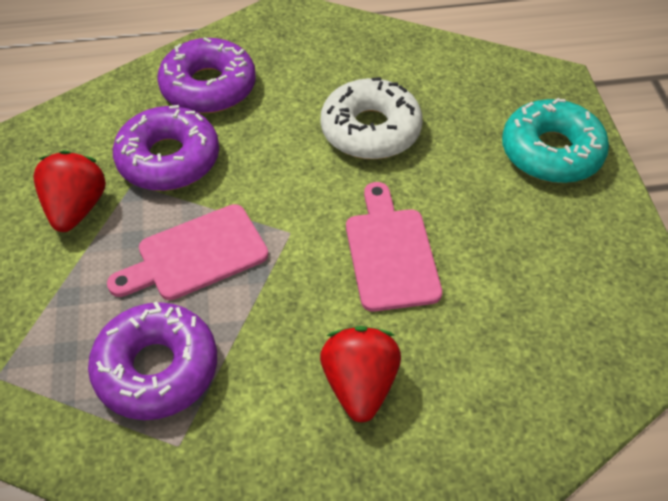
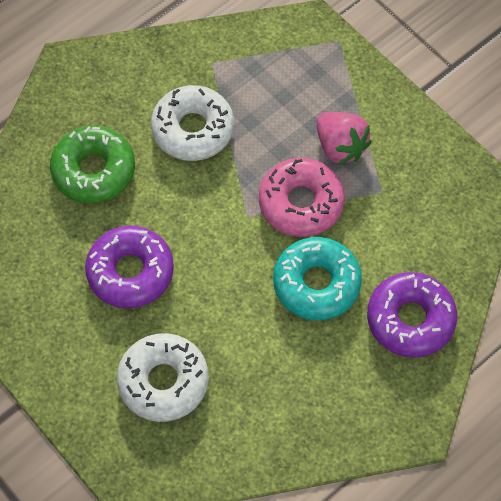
green donut: none = 0 -> [50,126,135,203] = 1
pink cutting board: [107,204,268,300] [346,182,442,312] = 2 -> none = 0
pink donut: none = 0 -> [259,158,345,237] = 1
pink strawberry: none = 0 -> [317,112,372,165] = 1
purple donut: [88,301,217,420] [113,105,219,191] [157,37,256,114] = 3 -> [85,226,174,308] [367,272,457,358] = 2
red strawberry: [33,150,106,232] [320,326,401,422] = 2 -> none = 0
white donut: [320,77,423,159] = 1 -> [117,333,209,422] [151,85,234,161] = 2

